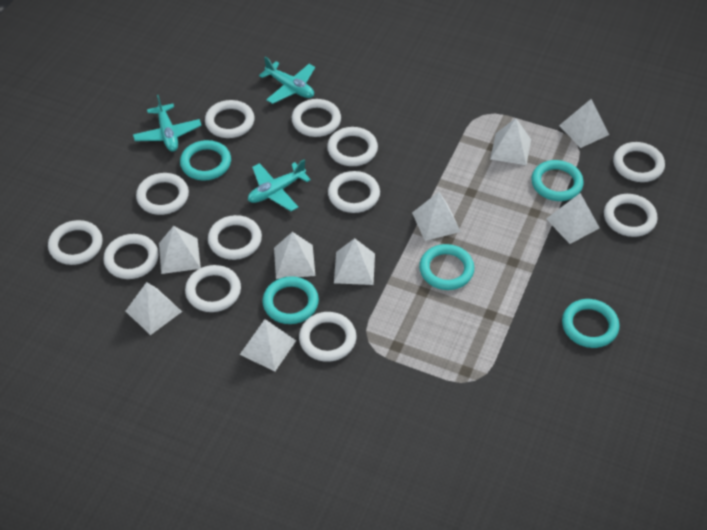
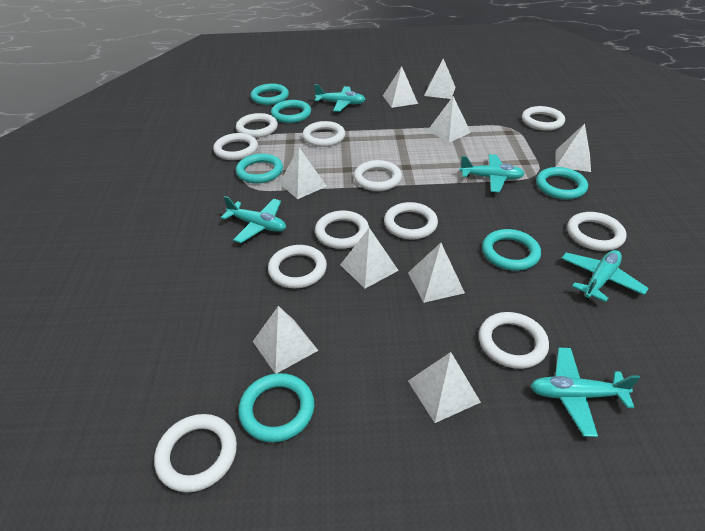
turquoise plane: [133,95,202,152] [248,159,311,211] [259,57,315,104] = 3 -> [221,196,286,243] [314,84,366,112] [459,154,525,193] [530,348,640,437] [561,250,649,302] = 5
turquoise ring: [180,140,231,181] [262,276,319,324] [419,244,474,290] [531,160,584,201] [562,299,620,348] = 5 -> [236,154,283,184] [238,373,314,442] [251,84,289,105] [271,100,311,123] [482,229,541,271] [536,167,588,199] = 6
white ring: [48,220,103,265] [103,234,158,279] [136,173,189,215] [185,265,241,312] [205,100,254,138] [208,215,262,260] [292,99,341,137] [299,312,356,362] [327,127,378,166] [328,171,380,213] [604,194,658,237] [613,142,665,182] = 12 -> [154,414,237,492] [213,133,258,160] [236,113,278,138] [268,245,327,288] [302,121,345,147] [315,210,369,249] [354,160,402,191] [384,202,438,239] [479,312,549,369] [522,106,565,131] [567,212,626,251] = 11

